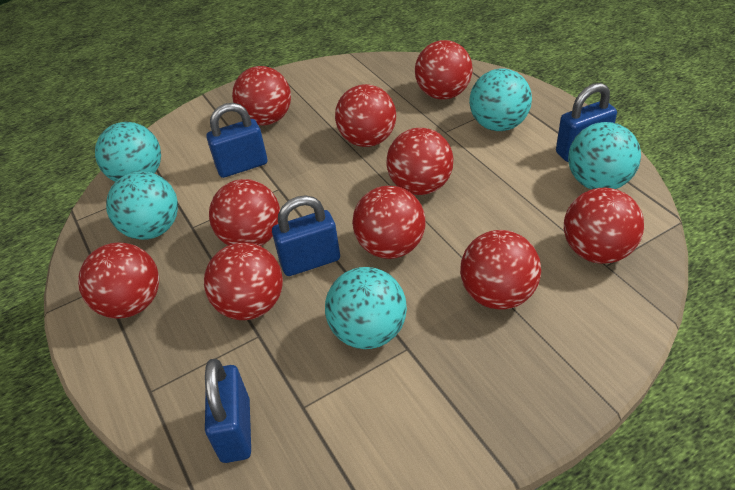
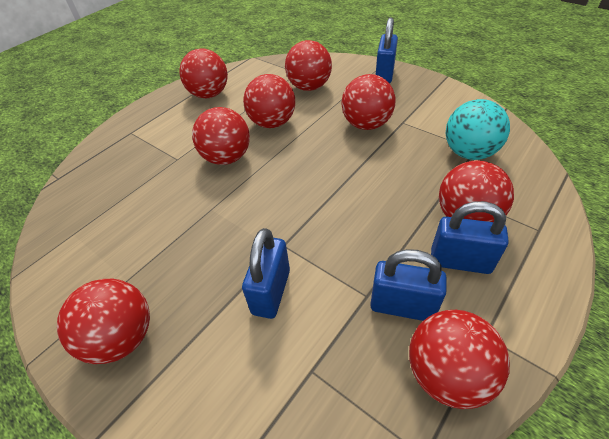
red ball: [78,242,159,319] [204,243,283,320] [209,179,280,246] [232,66,291,125] [335,84,396,147] [352,186,426,259] [386,128,453,195] [415,40,473,100] [460,230,541,309] [564,187,644,264] = 10 -> [57,279,150,364] [179,48,228,98] [192,107,250,165] [243,74,295,128] [285,40,332,91] [341,74,396,130] [409,310,510,409] [439,161,514,222] = 8
turquoise ball: [95,122,161,182] [106,171,178,240] [325,267,407,349] [469,68,532,131] [568,122,641,189] = 5 -> [446,99,510,160] = 1

